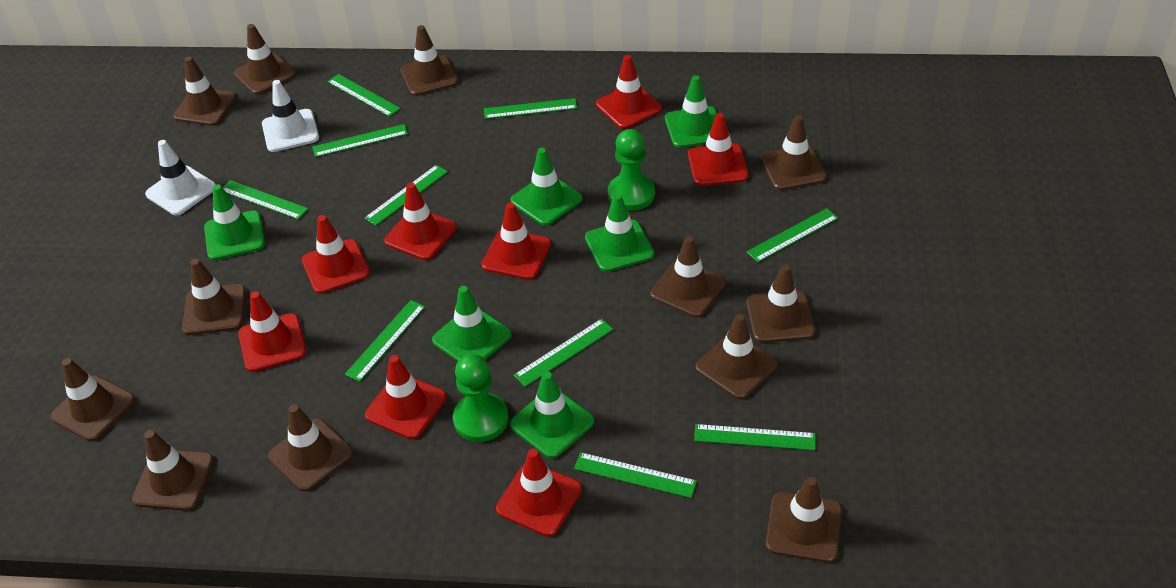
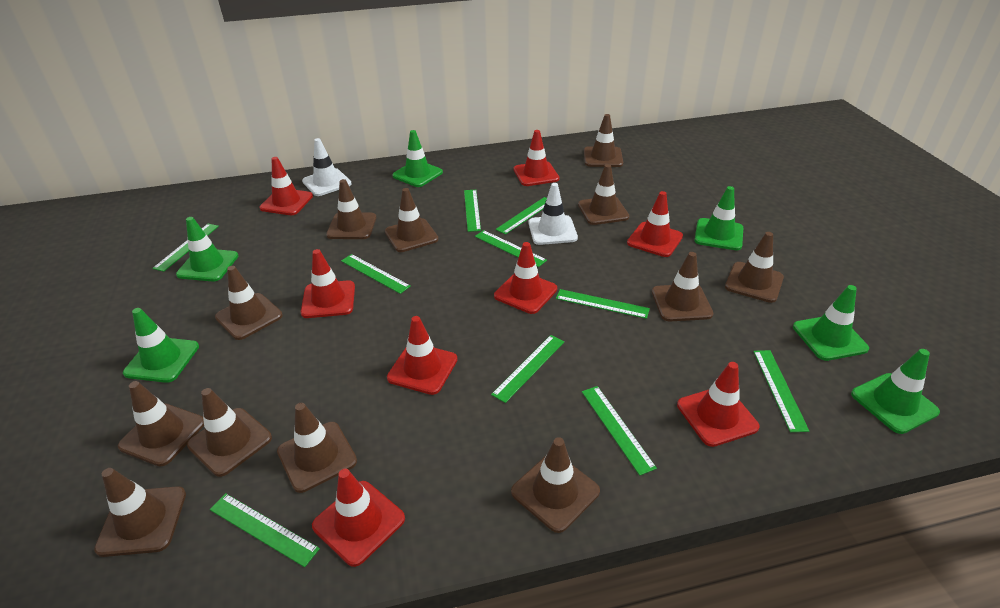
green pawn: [453,354,509,442] [608,129,655,211] = 2 -> none = 0

